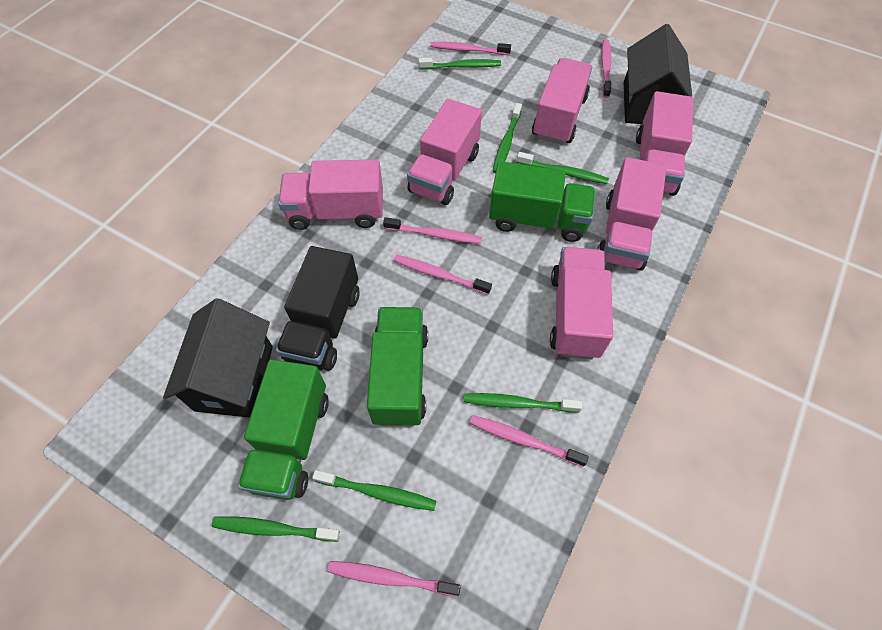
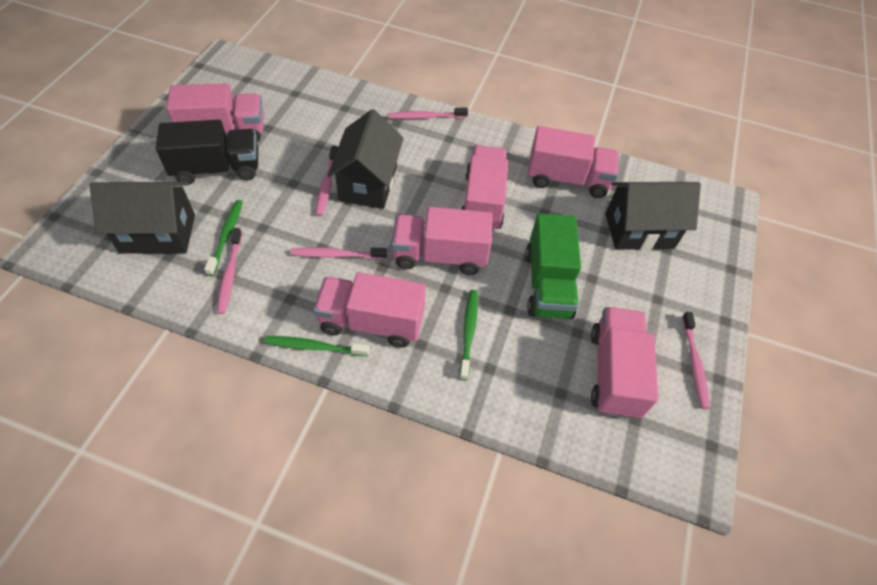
black house: [163,298,273,418] [624,24,692,124] = 2 -> [90,182,195,254] [327,109,404,209] [605,182,701,250] = 3
green toothbrush: [211,516,340,542] [312,470,436,511] [419,58,501,70] [464,393,582,413] [493,103,522,173] [517,152,609,184] = 6 -> [204,200,243,276] [264,336,370,356] [459,290,478,381] = 3
green truck: [238,359,329,500] [367,307,428,426] [489,161,596,242] = 3 -> [525,213,581,319] = 1
pink toothbrush: [327,561,461,596] [383,217,482,244] [393,255,492,295] [430,42,511,55] [470,415,589,467] [601,39,611,98] = 6 -> [217,228,242,314] [291,247,387,259] [315,146,338,216] [388,108,468,119] [682,312,710,409] = 5

